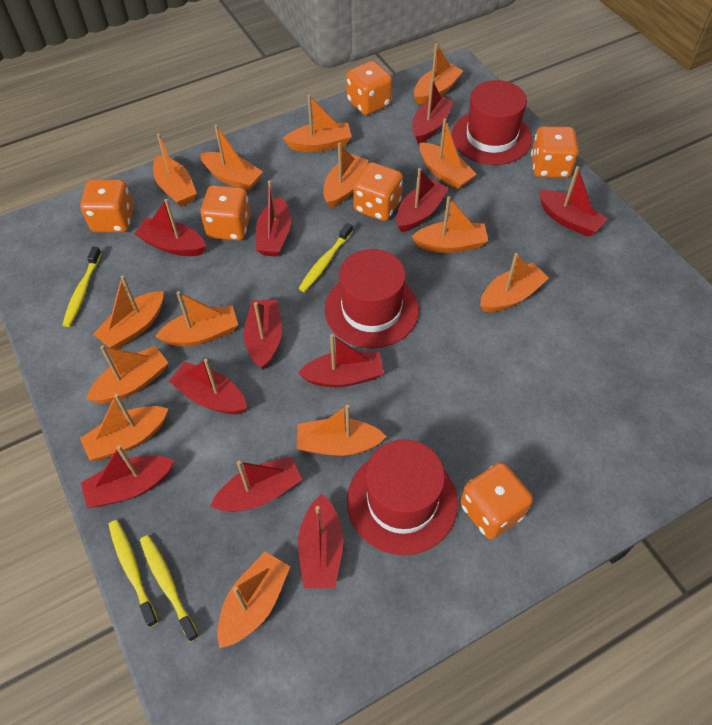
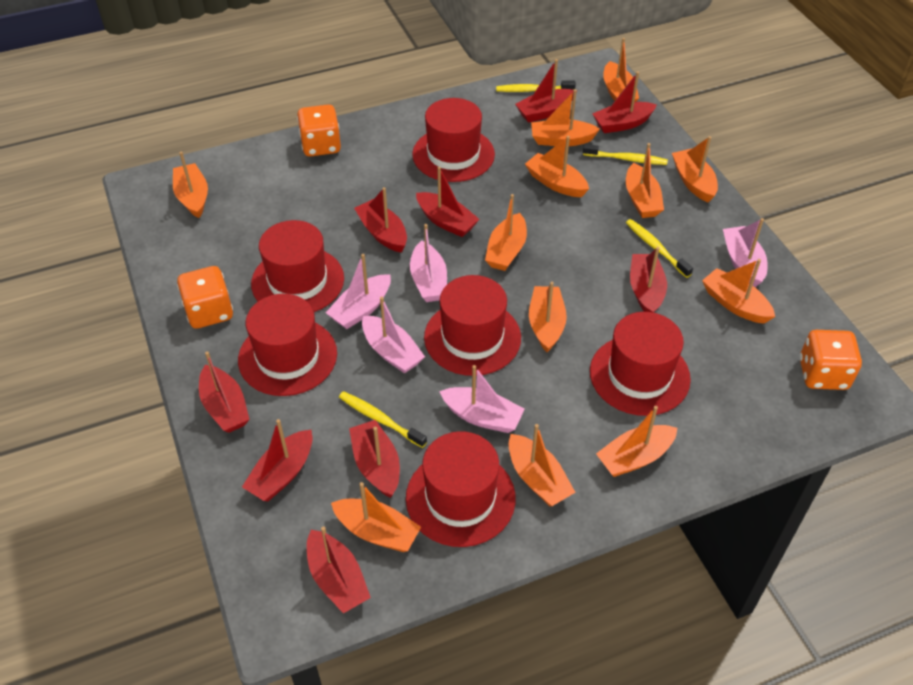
orange boat: [80,394,168,460] [86,345,168,404] [93,276,164,349] [153,134,197,207] [155,291,238,346] [200,124,263,191] [217,552,291,648] [283,95,352,152] [296,405,387,456] [323,143,368,208] [412,196,488,253] [414,43,463,105] [420,118,477,190] [480,253,549,312] = 14 -> [173,151,208,218] [331,482,421,552] [485,194,527,271] [509,424,576,507] [525,136,589,197] [529,282,567,352] [531,89,600,147] [596,406,677,477] [603,38,639,102] [626,143,664,218] [672,136,718,202] [702,259,775,324] = 12
orange dice: [80,179,134,232] [200,185,251,241] [346,61,392,115] [353,162,403,221] [460,462,533,539] [531,126,579,178] = 6 -> [177,266,233,329] [297,104,341,157] [800,330,862,390] = 3
pink boat: none = 0 -> [326,254,391,329] [362,297,425,374] [410,224,447,302] [439,365,525,433] [723,218,768,287] = 5
red boat: [81,445,175,508] [134,199,206,256] [169,359,247,414] [210,456,302,512] [244,300,282,370] [256,180,291,257] [298,334,384,387] [298,494,343,588] [396,168,449,232] [412,79,454,144] [539,166,608,237] = 11 -> [199,351,250,433] [242,419,313,501] [307,526,371,613] [349,420,400,498] [354,187,407,253] [416,167,480,237] [515,59,574,123] [592,71,657,133] [630,247,667,313] = 9
red hat: [325,249,419,348] [347,439,458,555] [452,80,532,165] = 3 -> [238,294,337,396] [251,220,344,312] [406,431,516,547] [412,98,495,182] [424,275,521,376] [590,312,691,416] = 6

